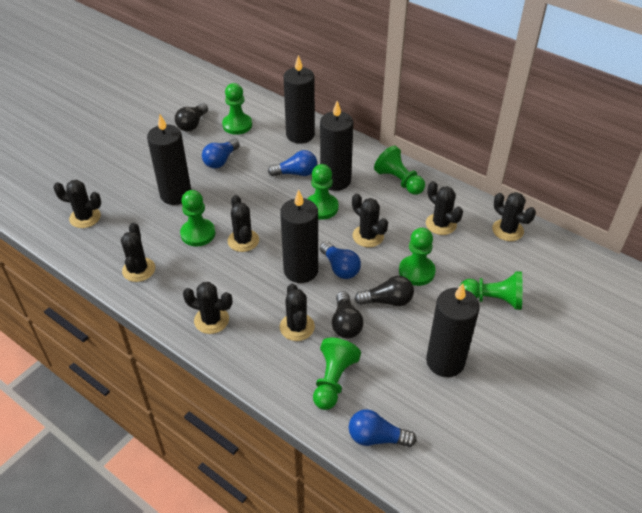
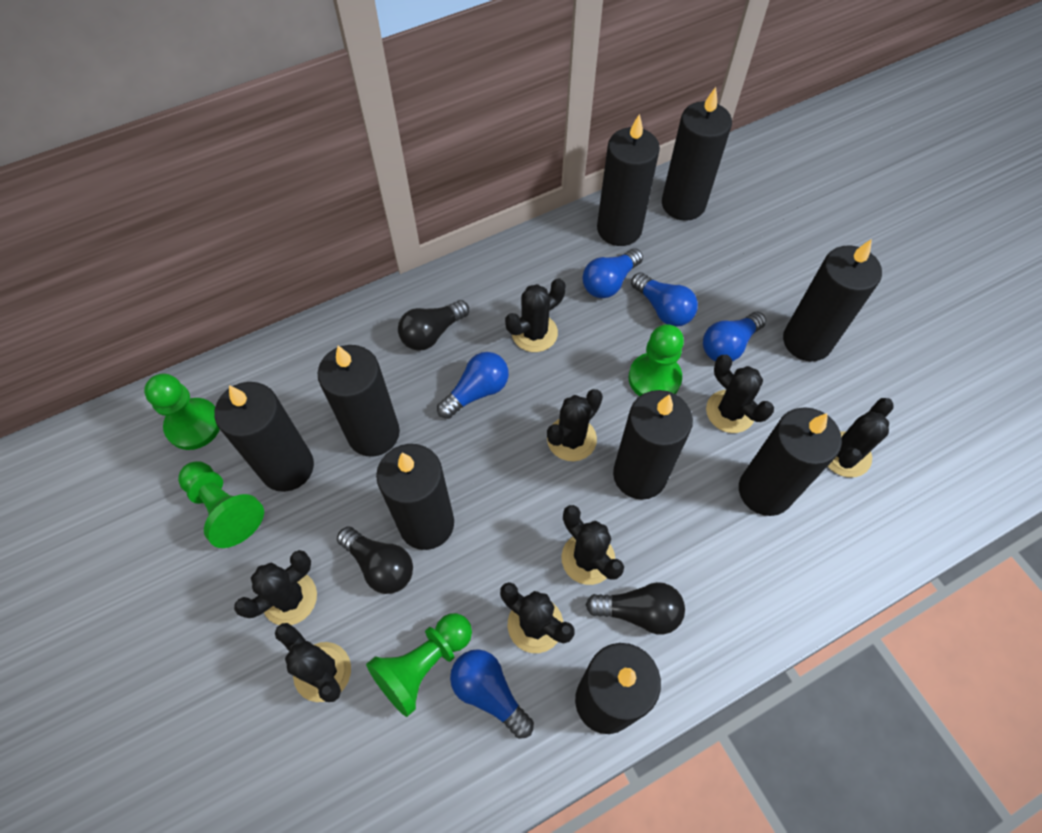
black candle: [147,114,191,205] [280,190,318,283] [284,55,315,143] [320,101,353,191] [426,283,480,377] = 5 -> [214,382,314,492] [318,345,400,457] [376,444,454,550] [575,643,661,734] [597,114,660,246] [613,390,693,500] [662,87,732,221] [739,407,842,516] [783,239,882,361] = 9
blue light bulb: [202,139,240,168] [268,150,317,177] [320,241,361,279] [349,409,417,447] = 4 -> [437,352,509,419] [450,649,534,739] [582,248,643,298] [631,272,698,327] [703,312,766,362] = 5
green pawn: [180,190,215,247] [222,83,252,135] [308,164,339,219] [313,338,361,410] [374,146,425,195] [399,228,436,286] [459,272,522,310] = 7 -> [144,373,220,450] [178,461,264,548] [366,613,472,717] [629,324,684,396] = 4

